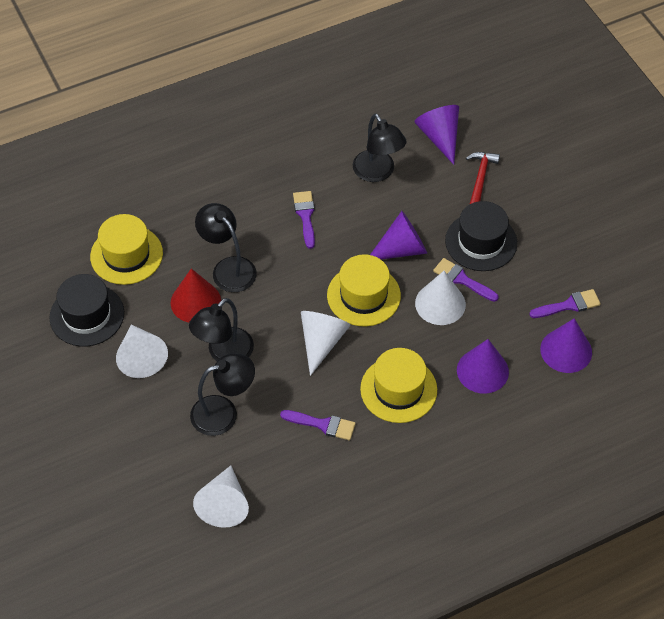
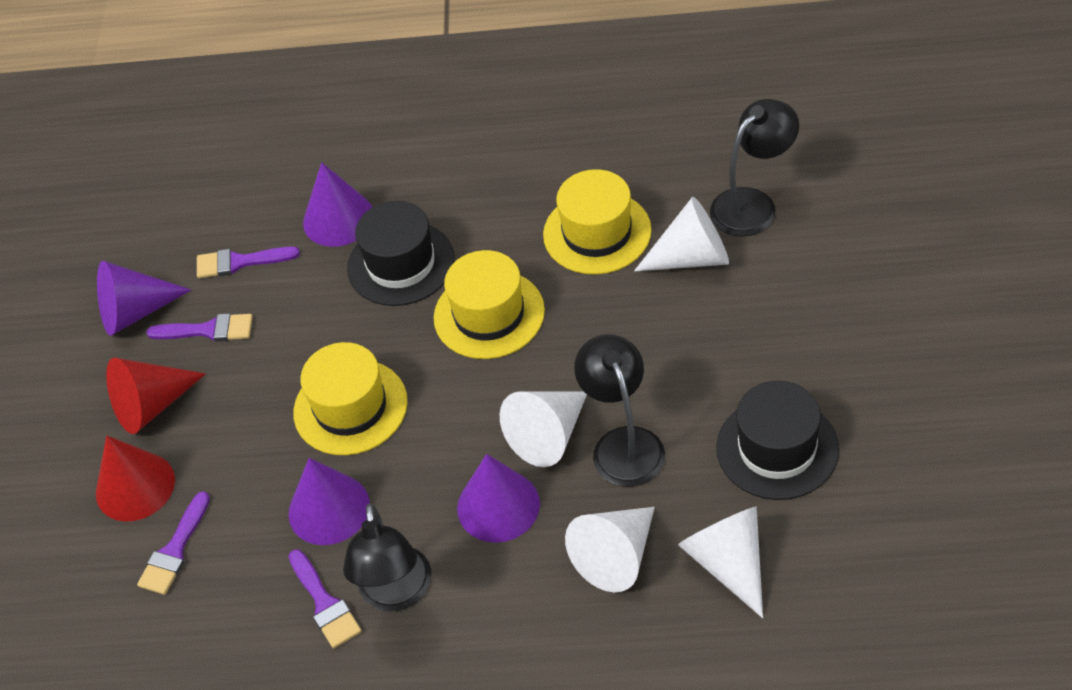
black lamp: [189,298,254,361] [190,354,255,436] [195,203,257,292] [353,113,407,182] = 4 -> [343,504,431,611] [574,334,665,487] [710,99,799,237] = 3
red cone: [171,268,221,322] = 1 -> [96,435,175,522] [106,358,206,434] = 2
red hammer: [466,152,500,204] = 1 -> none = 0

